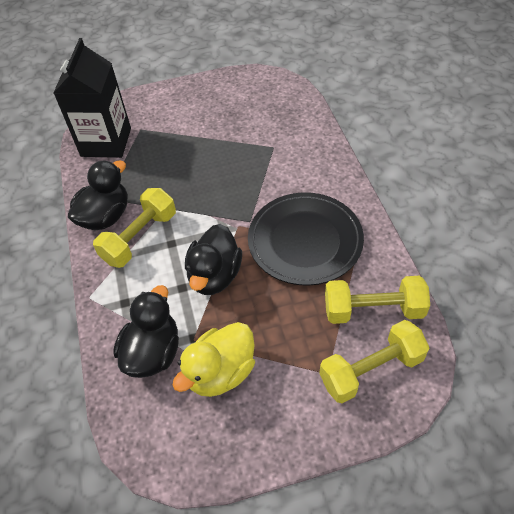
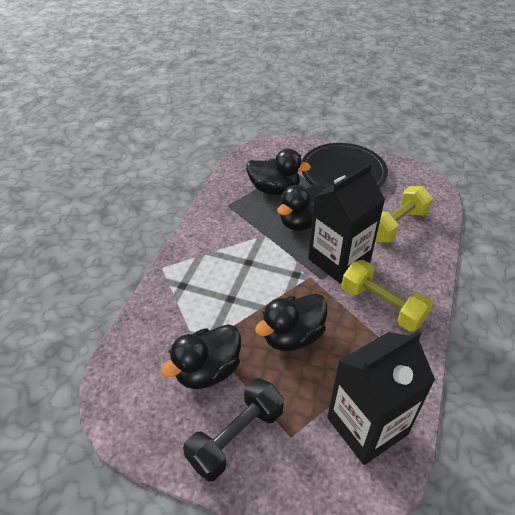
black carton: [54,38,131,158] = 1 -> [308,163,385,284] [327,330,435,465] = 2
black duck: [68,160,128,230] [113,285,179,378] [185,224,242,295] = 3 -> [161,324,241,389] [246,149,311,195] [255,294,327,351] [277,184,326,231] = 4
black dumbbell: none = 0 -> [183,378,284,482] = 1
yellow duck: [173,322,255,397] = 1 -> none = 0
yellow dumbbell: [93,188,176,268] [319,320,430,403] [325,276,430,324] = 3 -> [342,260,433,332] [375,186,433,243] = 2

